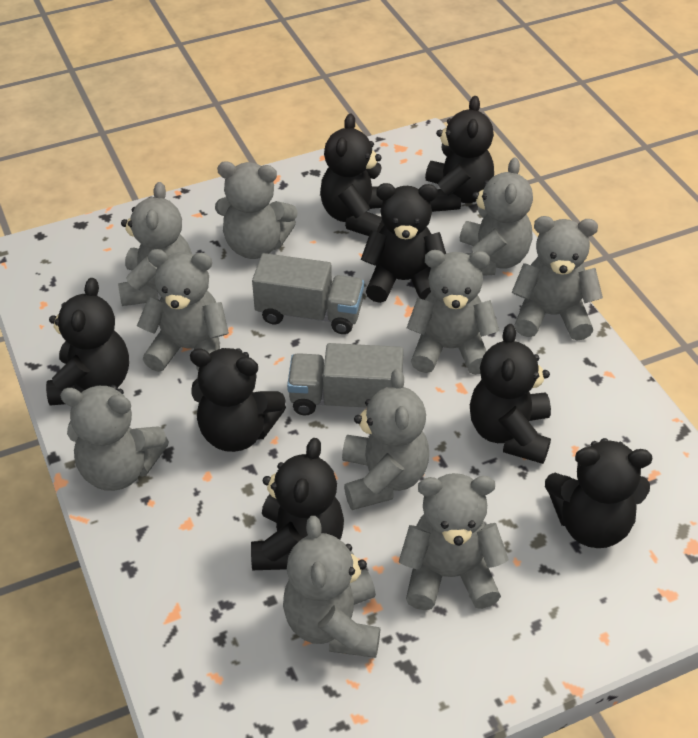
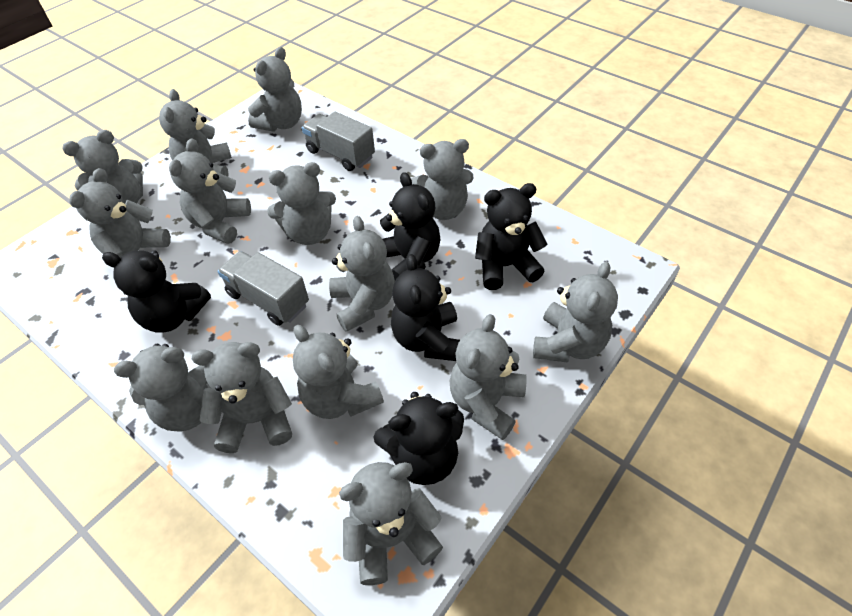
black teddy bear: [46,278,129,405] [190,348,286,452] [251,438,344,570] [320,114,384,236] [361,183,446,303] [425,96,494,212] [470,324,551,464] [545,438,653,548] = 8 -> [102,250,211,333] [373,392,464,485] [380,172,440,280] [391,254,460,361] [475,183,548,290] = 5
grey teddy bear: [60,385,169,491] [118,182,192,306] [137,249,229,372] [215,161,298,259] [283,516,380,658] [342,369,429,510] [399,473,509,610] [407,250,499,375] [460,157,533,276] [512,216,603,341] = 10 -> [62,130,143,204] [69,168,171,258] [114,344,211,432] [159,89,232,177] [169,138,251,244] [192,342,292,453] [248,47,302,132] [267,162,336,245] [293,325,384,419] [329,216,395,332] [339,462,443,585] [411,139,474,220] [450,314,527,440] [533,262,618,363] = 14

